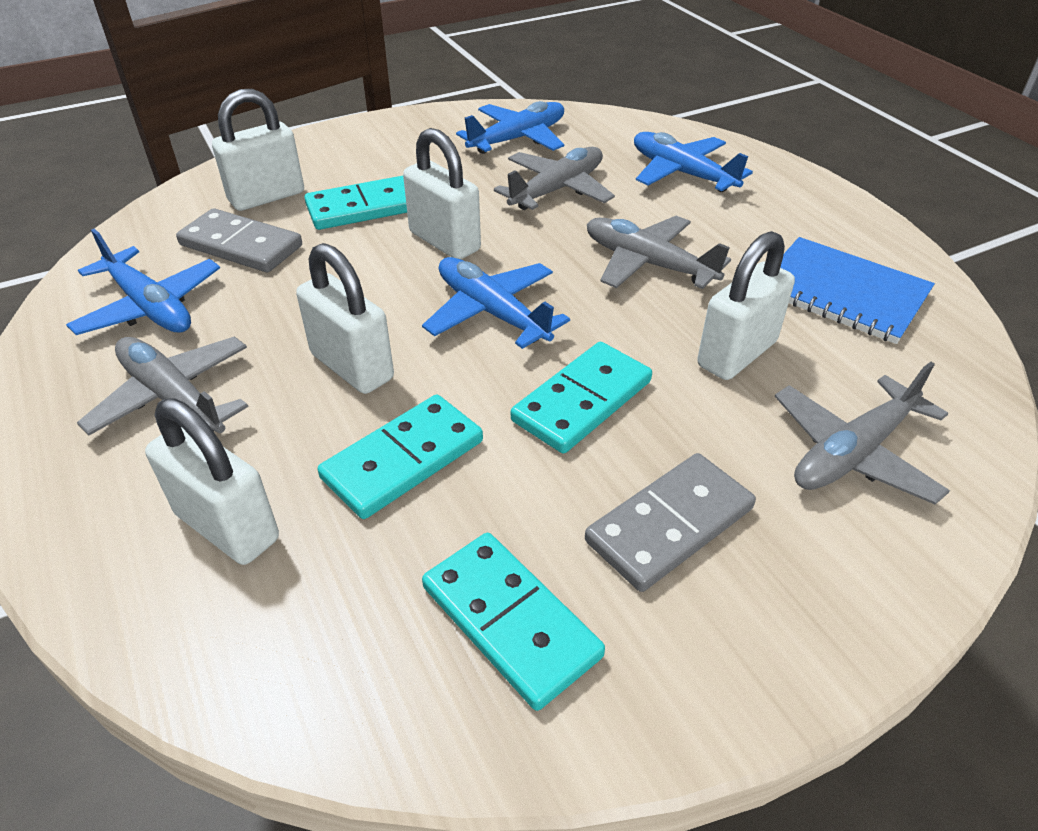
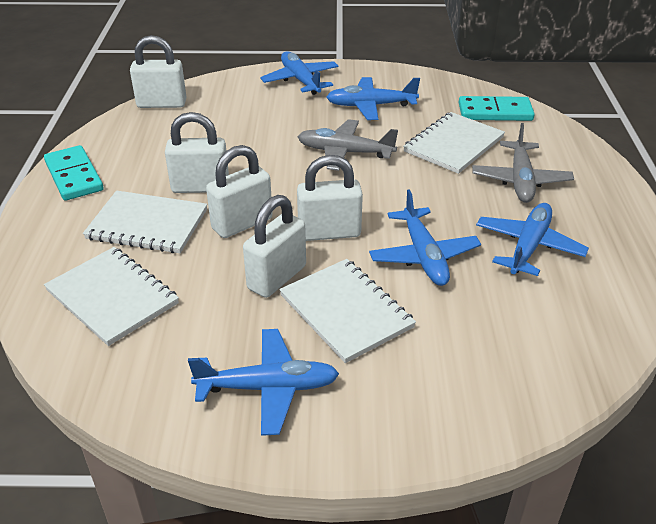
blue notebook: [780,237,935,344] = 1 -> none = 0
blue plane: [66,229,220,335] [422,257,570,349] [456,101,564,154] [634,132,753,192] = 4 -> [188,329,339,436] [260,51,339,95] [326,77,420,120] [369,189,481,286] [476,203,589,276] = 5
grey domino: [176,208,302,272] [585,453,756,592] = 2 -> none = 0
grey plane: [77,337,249,435] [494,147,615,210] [587,216,731,289] [775,362,950,505] = 4 -> [298,119,398,171] [472,123,574,203] = 2
turquoise domino: [304,176,407,230] [318,394,483,519] [422,533,605,711] [511,342,652,453] = 4 -> [44,145,103,201] [459,96,535,121] = 2
white notebook: none = 0 -> [44,247,179,346] [83,191,207,253] [279,259,416,363] [403,112,505,174] = 4

